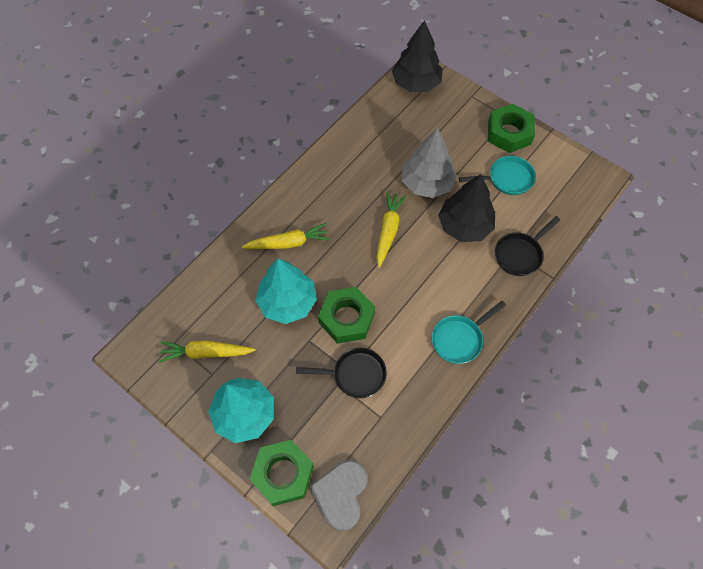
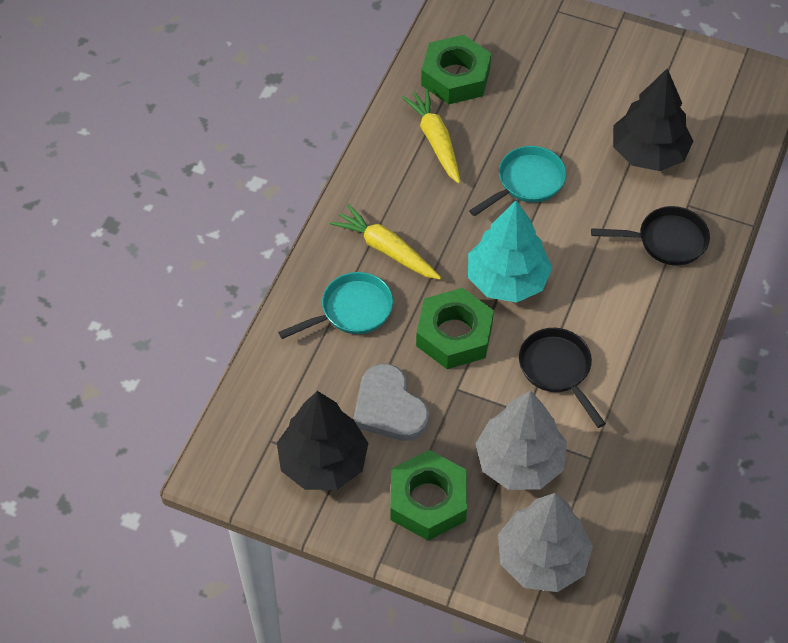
grey tree: [402,128,457,198] = 1 -> [475,391,567,490] [498,493,593,592] = 2
turquoise tree: [208,378,274,443] [255,258,317,324] = 2 -> [468,200,552,303] = 1
yellow carrot: [158,341,256,363] [242,223,331,249] [376,191,406,268] = 3 -> [330,204,441,280] [401,89,461,184] = 2

